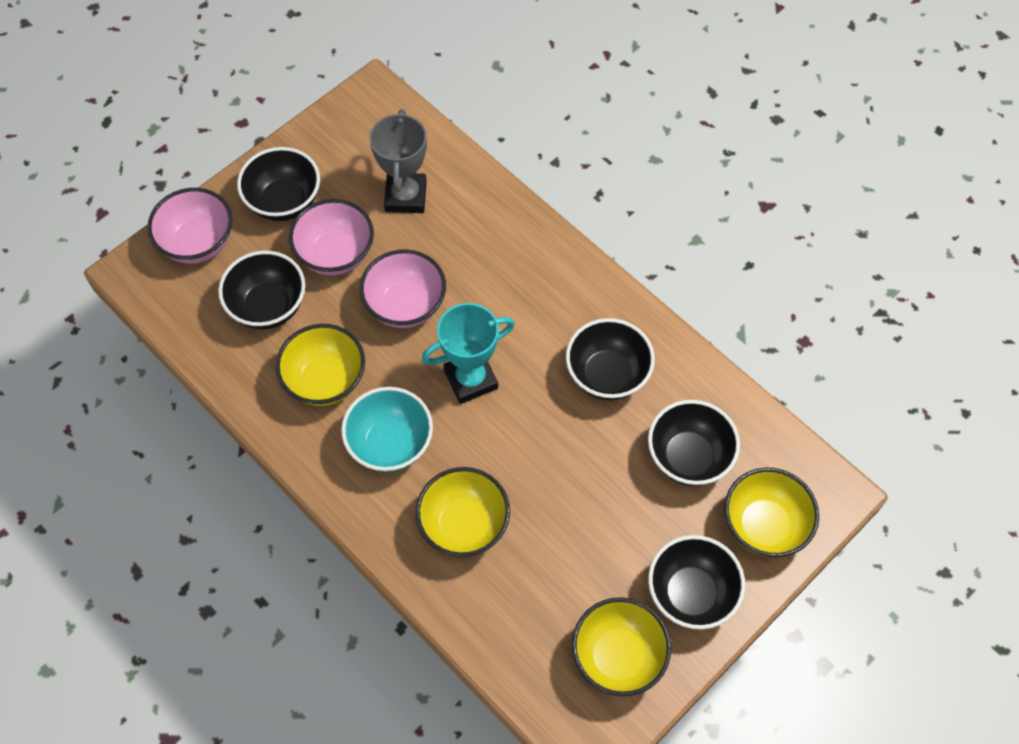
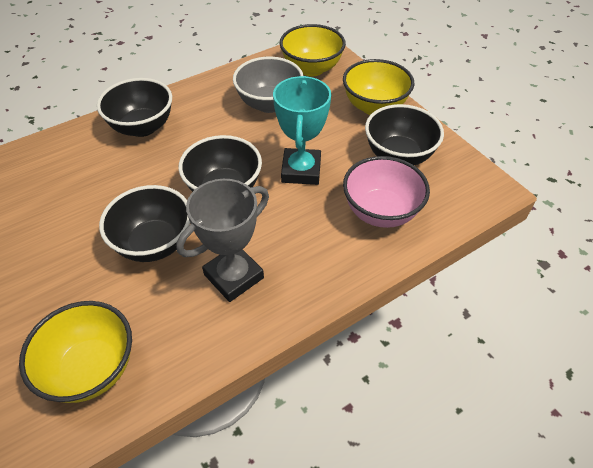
black bowl: [218,251,305,329] [237,147,320,221] [566,318,655,400] [648,400,740,486] [648,535,745,630] = 5 -> [97,78,172,137] [99,185,190,262] [178,135,262,192] [365,104,444,165] = 4
grey bowl: none = 0 -> [233,57,304,113] = 1
pink bowl: [147,188,233,264] [289,199,374,276] [360,249,446,328] = 3 -> [343,156,430,228] = 1
turquoise bowl: [341,387,433,472] = 1 -> none = 0
yellow bowl: [276,324,365,406] [416,467,510,557] [572,597,671,696] [724,468,819,557] = 4 -> [19,301,132,403] [280,24,346,77] [343,59,414,115] = 3

